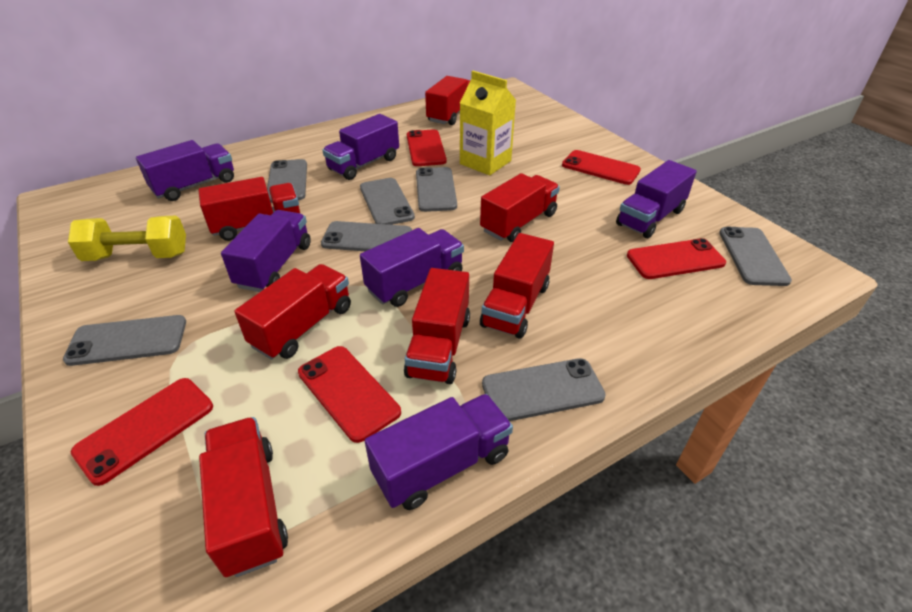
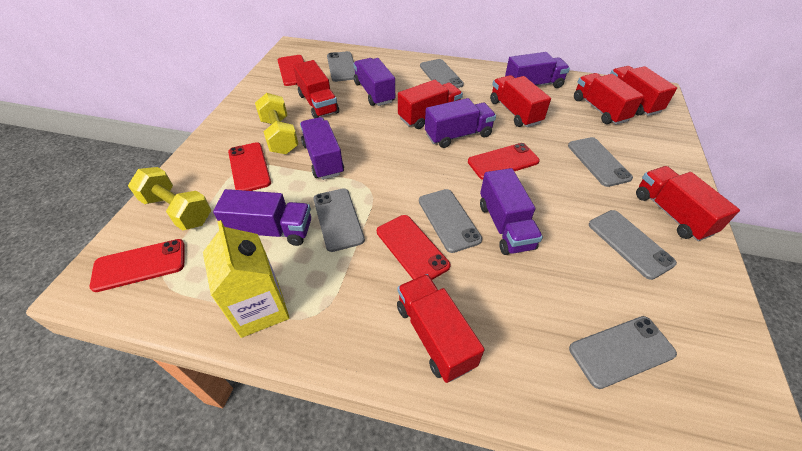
yellow dumbbell: [68,216,186,261] = 1 -> [128,167,211,230] [255,93,299,154] = 2

